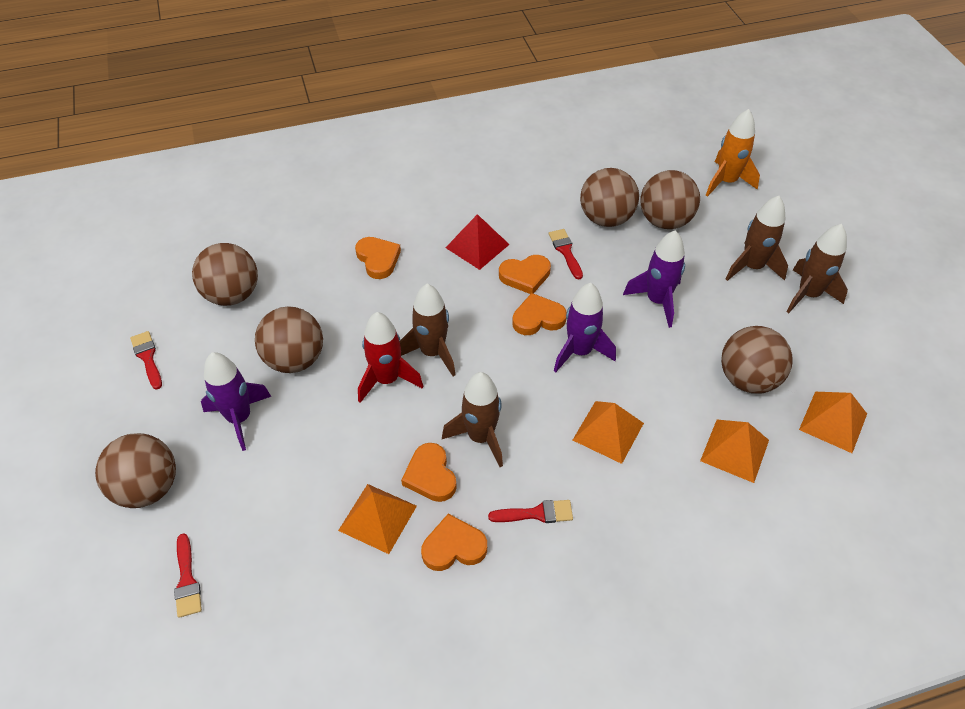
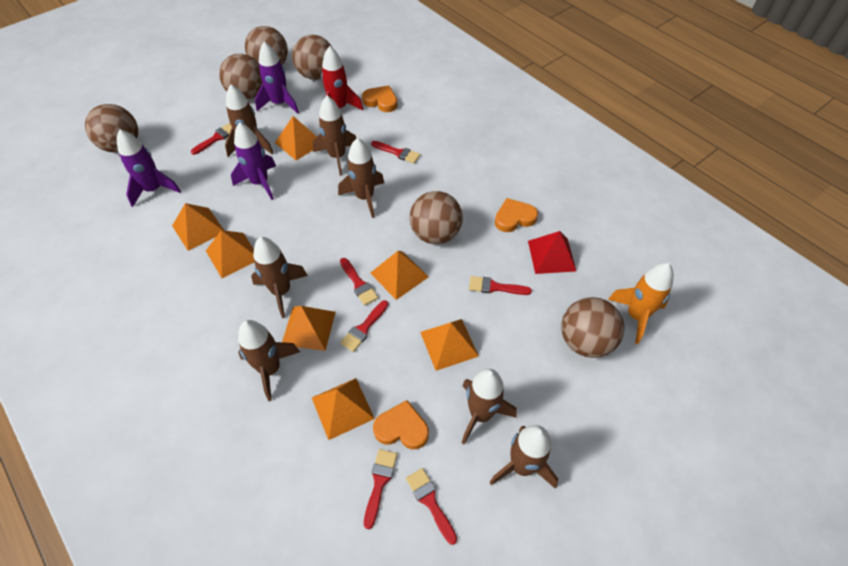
brown rocket: [399,284,456,377] [442,372,503,467] [726,196,788,281] [786,224,848,313] = 4 -> [225,85,273,157] [238,320,300,401] [251,237,308,318] [313,96,356,176] [338,137,384,218] [462,369,517,444] [489,425,558,489] = 7
orange heart: [355,237,401,279] [401,443,457,502] [421,514,487,571] [499,255,551,294] [512,293,567,335] = 5 -> [362,86,397,112] [373,400,429,449] [495,198,538,232] = 3
orange pyramid: [338,484,417,554] [573,401,644,464] [700,420,769,483] [799,392,867,453] = 4 -> [172,203,224,251] [206,230,254,278] [275,116,317,161] [282,306,336,351] [312,378,375,440] [370,251,429,300] [420,319,479,371] = 7
red brush: [130,331,162,390] [174,534,202,618] [488,500,573,523] [549,229,583,280] = 4 -> [191,123,232,155] [340,258,378,305] [340,300,388,352] [364,449,397,529] [371,141,420,163] [406,468,457,545] [469,276,532,295] = 7

